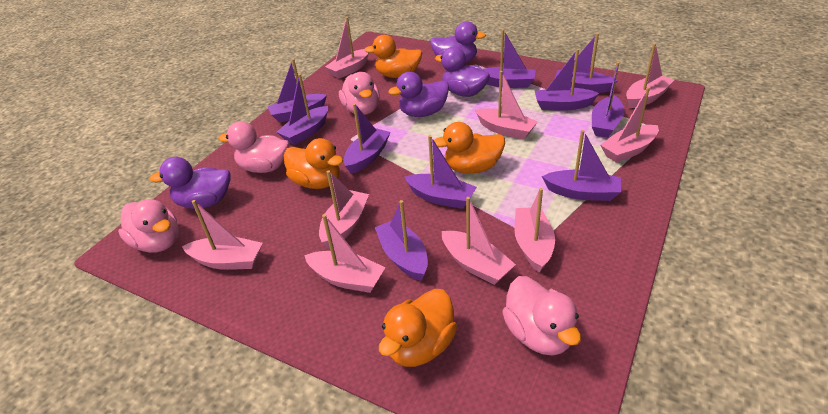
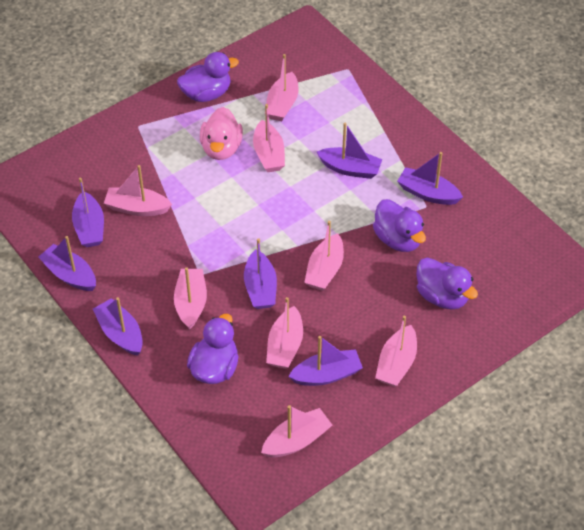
orange duck: [284,138,343,189] [364,35,422,78] [379,289,457,367] [434,122,505,174] = 4 -> none = 0
pink boat: [182,200,262,270] [304,214,386,293] [319,170,369,249] [325,17,369,79] [442,197,516,285] [475,71,538,140] [514,188,555,273] [600,87,659,163] [626,43,674,108] = 9 -> [104,165,172,216] [174,267,207,329] [253,104,285,172] [261,405,332,458] [266,54,298,121] [266,297,303,369] [304,221,344,291] [375,316,417,387] = 8
pink duck: [118,199,179,253] [219,121,289,173] [339,72,380,115] [502,276,581,356] = 4 -> [200,107,243,160] = 1
purple boat: [267,59,327,123] [277,74,328,145] [343,103,390,174] [375,200,428,281] [404,135,477,209] [483,29,536,88] [535,49,599,111] [542,130,621,201] [555,33,618,93] [592,62,625,138] = 10 -> [38,236,96,291] [72,178,104,247] [93,297,143,356] [244,238,277,309] [288,336,363,386] [317,123,383,179] [397,152,463,205] = 7

